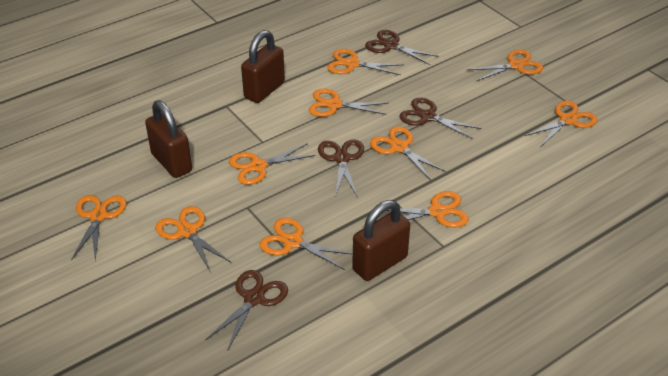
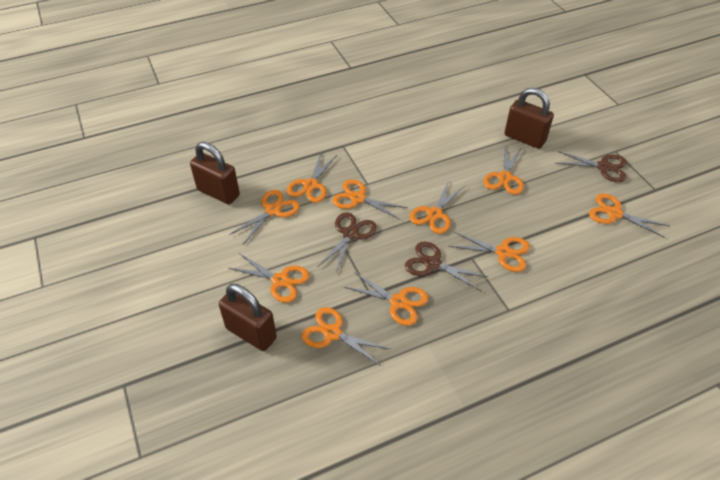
brown scissors: [206,270,288,351] [318,140,364,197] [365,30,439,65] [400,98,482,139] = 4 -> [318,212,377,273] [405,241,488,291] [556,151,627,182] = 3

